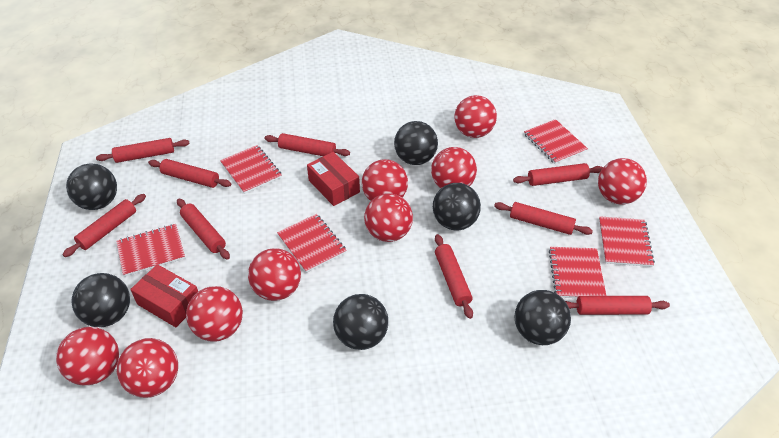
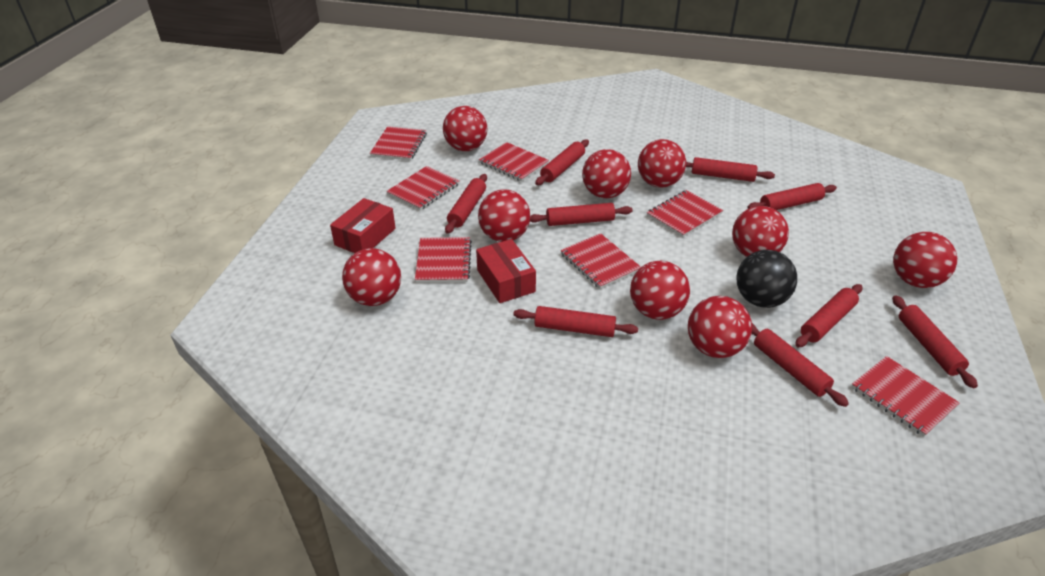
black ball: [66,163,117,210] [71,273,130,327] [333,294,388,350] [394,121,438,165] [433,183,481,231] [515,290,571,345] = 6 -> [737,250,797,308] = 1
red notebook: [116,224,185,277] [220,145,282,194] [277,214,347,273] [524,119,588,164] [549,247,606,298] [599,216,655,267] = 6 -> [370,126,427,161] [386,166,459,210] [415,237,472,283] [479,142,549,182] [560,233,641,289] [647,190,723,237] [851,356,960,437] = 7

